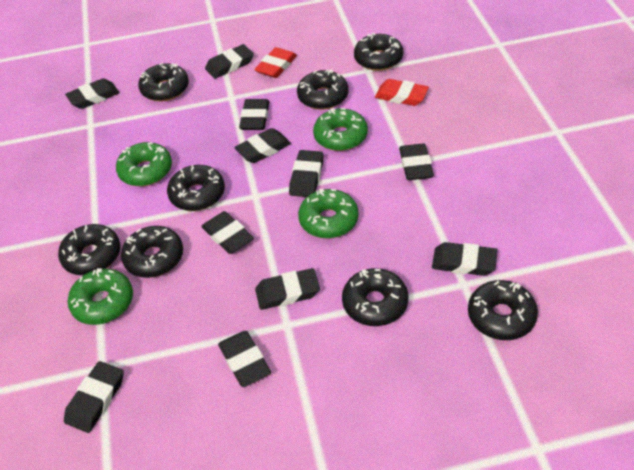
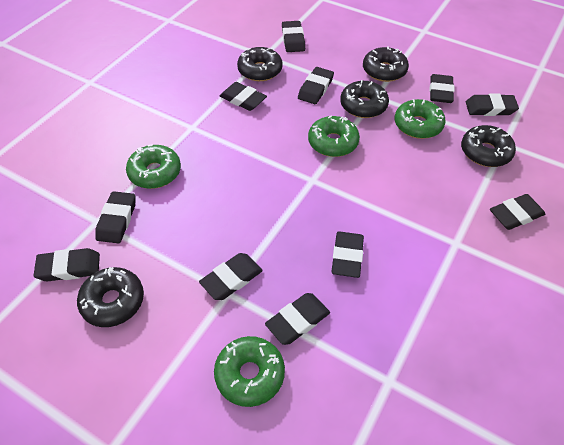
black donut: [58,224,120,275] [121,226,183,278] [138,63,189,101] [167,165,225,211] [297,69,348,110] [342,268,408,326] [354,33,403,71] [468,280,538,340] = 8 -> [77,267,144,327] [237,47,283,81] [340,80,389,118] [363,46,409,82] [461,125,516,167] = 5
red eraser: [254,47,297,78] [375,79,429,106] = 2 -> none = 0

